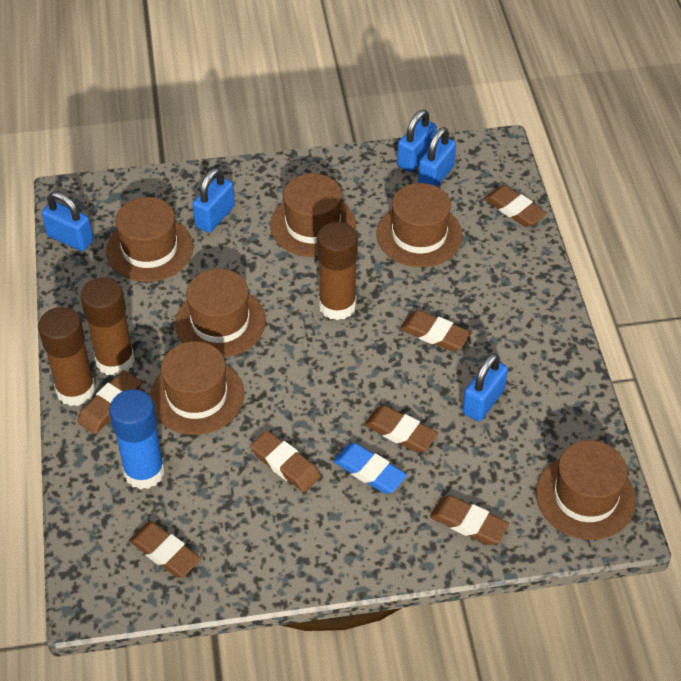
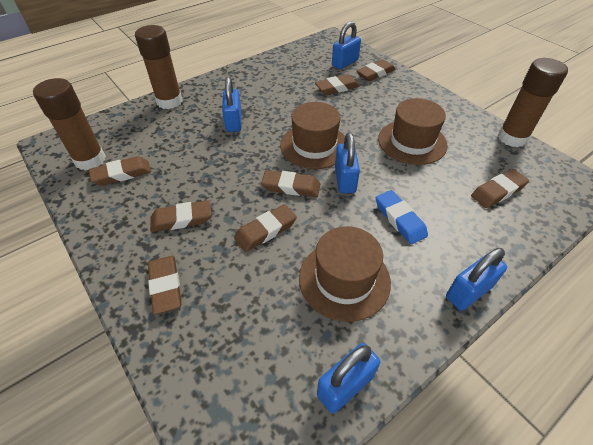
blue glue stick: [109,389,165,490] = 1 -> none = 0
brown eraser: [77,370,141,434] [129,522,201,578] [250,431,321,492] [364,405,438,453] [400,310,471,351] [430,495,509,545] [484,185,547,227] = 7 -> [89,156,151,186] [148,256,182,314] [150,200,212,232] [234,204,297,252] [261,170,320,197] [315,74,360,95] [356,59,395,81] [471,169,529,208] = 8
brown hat: [106,197,193,282] [150,341,244,435] [175,269,266,357] [270,173,356,257] [376,183,463,267] [536,440,636,540] = 6 -> [280,102,345,169] [299,226,391,322] [378,98,448,165] = 3

